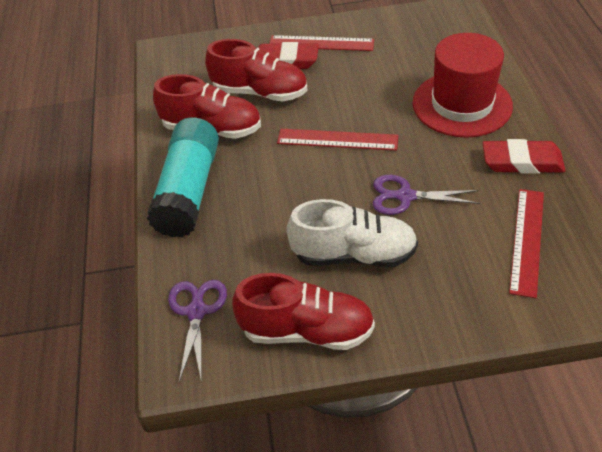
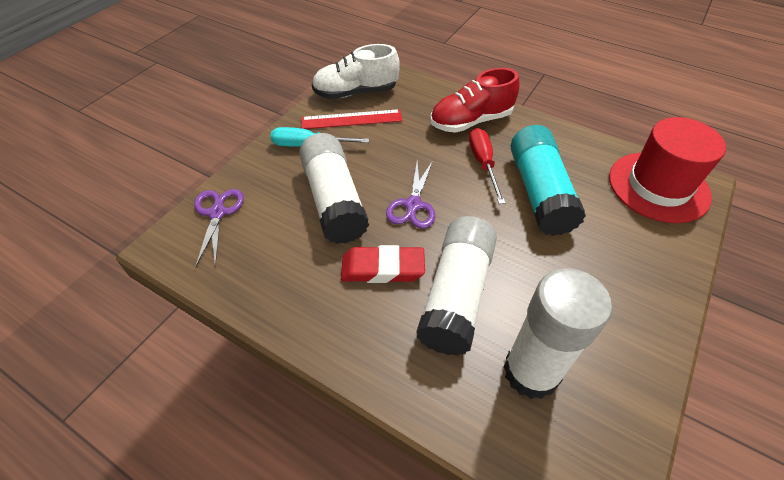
red eraser: [257,42,319,69] [483,139,566,174] = 2 -> [341,245,425,283] = 1
red ruler: [269,35,374,51] [277,129,398,150] [509,189,544,298] = 3 -> [301,109,403,129] = 1
red screwdriver: none = 0 -> [469,128,505,204] = 1
red shoe: [153,74,261,139] [205,39,307,102] [232,273,375,350] = 3 -> [430,68,520,133] = 1
turquoise screwdriver: none = 0 -> [271,127,369,147] = 1
white glue stick: none = 0 -> [299,133,369,244] [416,216,497,356] [504,268,612,399] = 3

